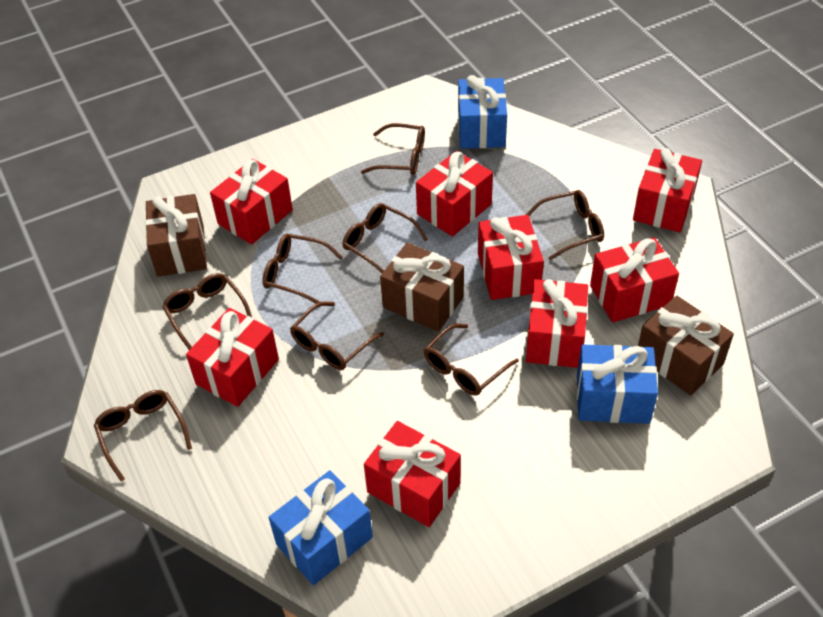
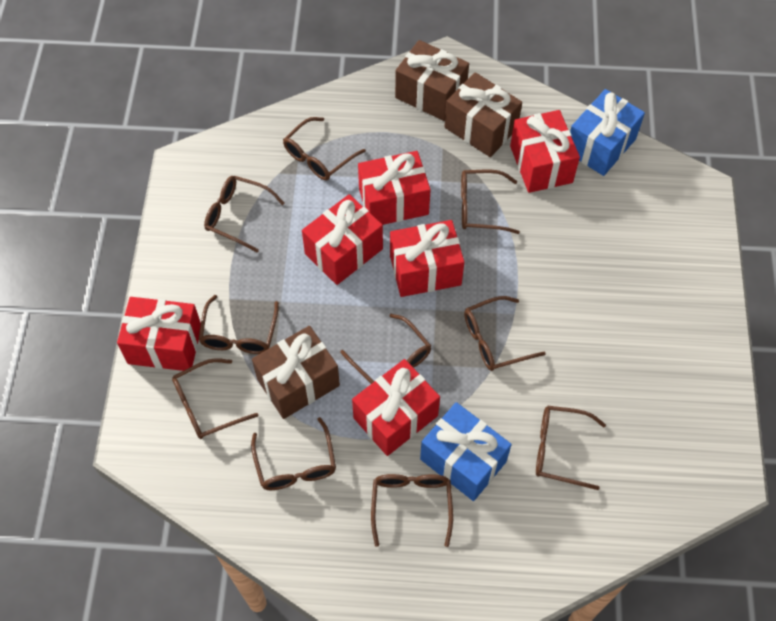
blue gift: [269,470,373,585] [458,75,507,149] [577,345,658,424] = 3 -> [420,402,512,501] [570,89,645,176] = 2
brown glasses: [94,390,192,482] [162,273,252,350] [262,233,343,303] [290,302,384,370] [342,203,428,273] [361,123,425,175] [424,323,519,396] [526,190,604,260] = 8 -> [172,358,259,439] [198,295,279,354] [204,176,284,252] [251,417,336,490] [283,117,366,181] [340,314,431,384] [371,474,453,547] [461,170,520,234] [464,296,546,371] [536,406,606,490] = 10
red gift: [186,308,279,407] [210,159,293,245] [364,421,461,527] [416,151,493,237] [478,215,544,300] [526,279,588,368] [590,237,679,322] [633,148,702,233] = 8 -> [117,297,201,372] [302,194,383,285] [352,359,440,456] [358,151,431,225] [390,220,464,297] [510,110,580,193] = 6

